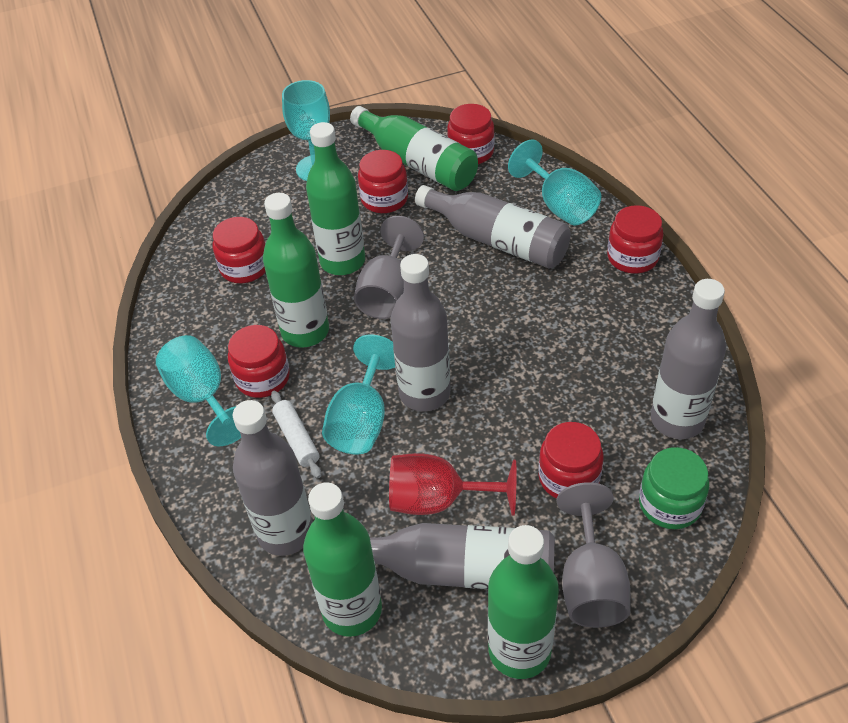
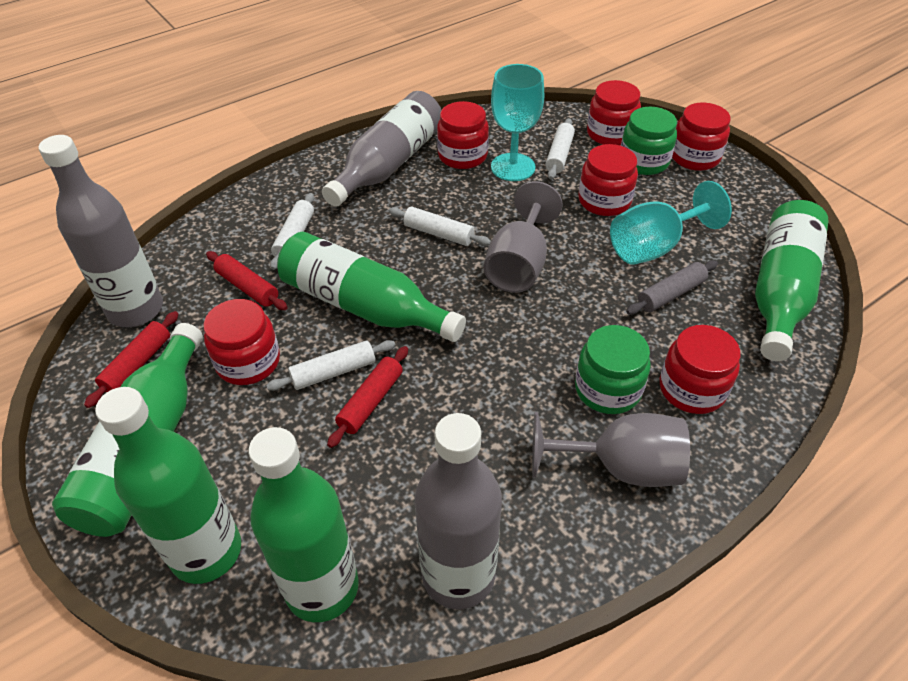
green jar: [639,447,709,529] = 1 -> [575,325,651,414] [621,107,677,175] = 2
grey bottle: [233,400,313,556] [370,523,555,589] [391,254,450,411] [415,185,571,269] [651,279,726,439] = 5 -> [38,135,163,327] [322,91,441,207] [415,413,502,609] = 3
grey rolling pin: none = 0 -> [626,260,718,315] = 1
red goblet: [389,453,516,516] = 1 -> none = 0
red rolling pin: none = 0 -> [84,311,178,408] [206,251,288,310] [327,346,408,448] = 3
turquoise goblet: [156,335,241,446] [282,80,330,181] [322,335,395,454] [508,140,601,225] = 4 -> [491,64,544,181] [610,181,732,265] = 2
white rolling pin: [271,391,321,478] = 1 -> [266,340,395,391] [270,193,314,270] [389,207,491,246] [545,118,575,179] = 4

